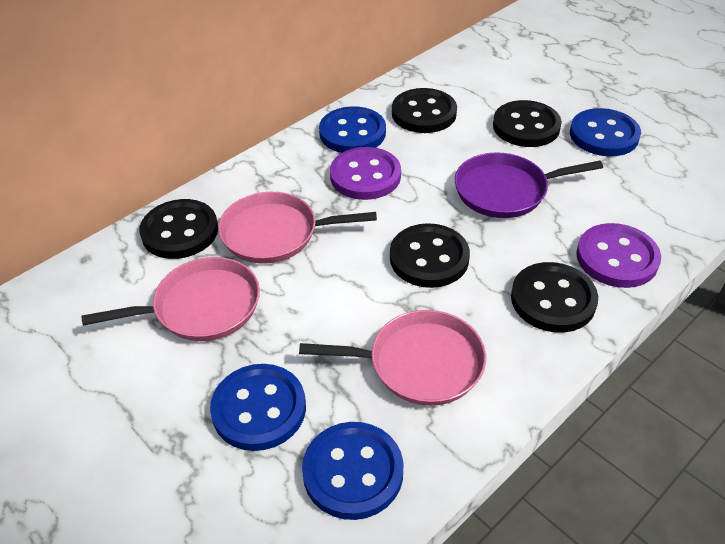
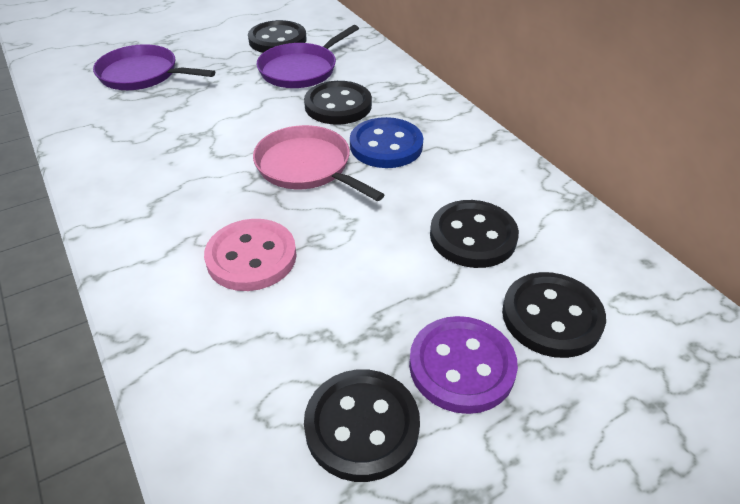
blue button: [210,364,306,451] [302,422,403,520] [319,106,386,153] [570,108,641,156] = 4 -> [350,117,423,168] = 1
pink button: none = 0 -> [204,219,297,291] = 1
pink pan: [82,257,260,341] [218,192,377,264] [299,310,486,406] = 3 -> [253,125,385,201] = 1
purple button: [330,147,401,200] [576,223,661,288] = 2 -> [409,316,518,414] = 1
purple pan: [455,152,603,218] = 1 -> [93,44,215,90] [256,25,359,88] = 2

